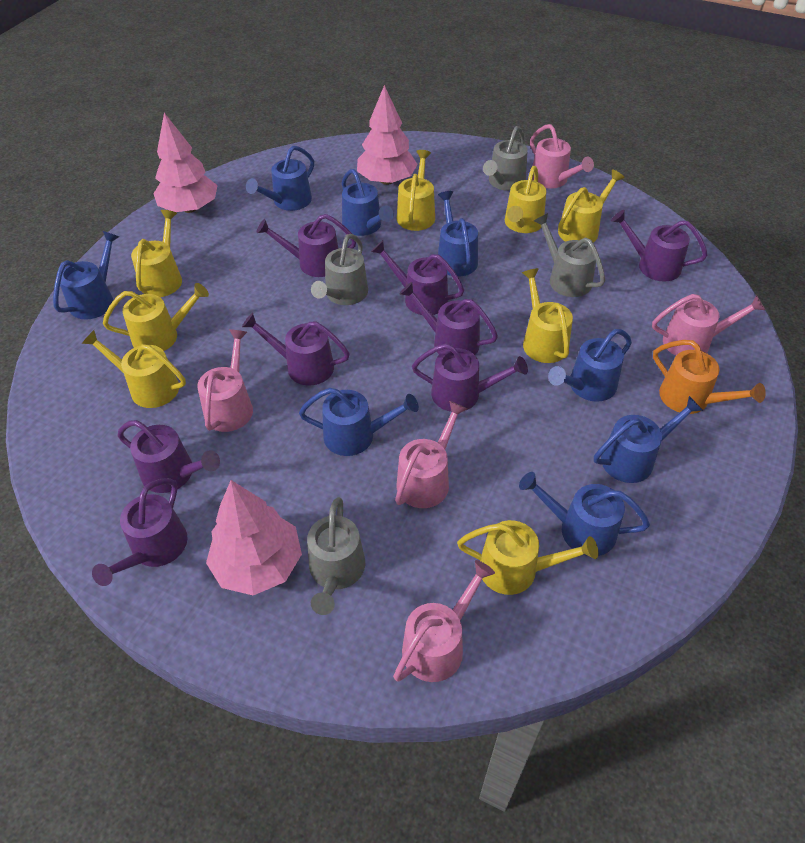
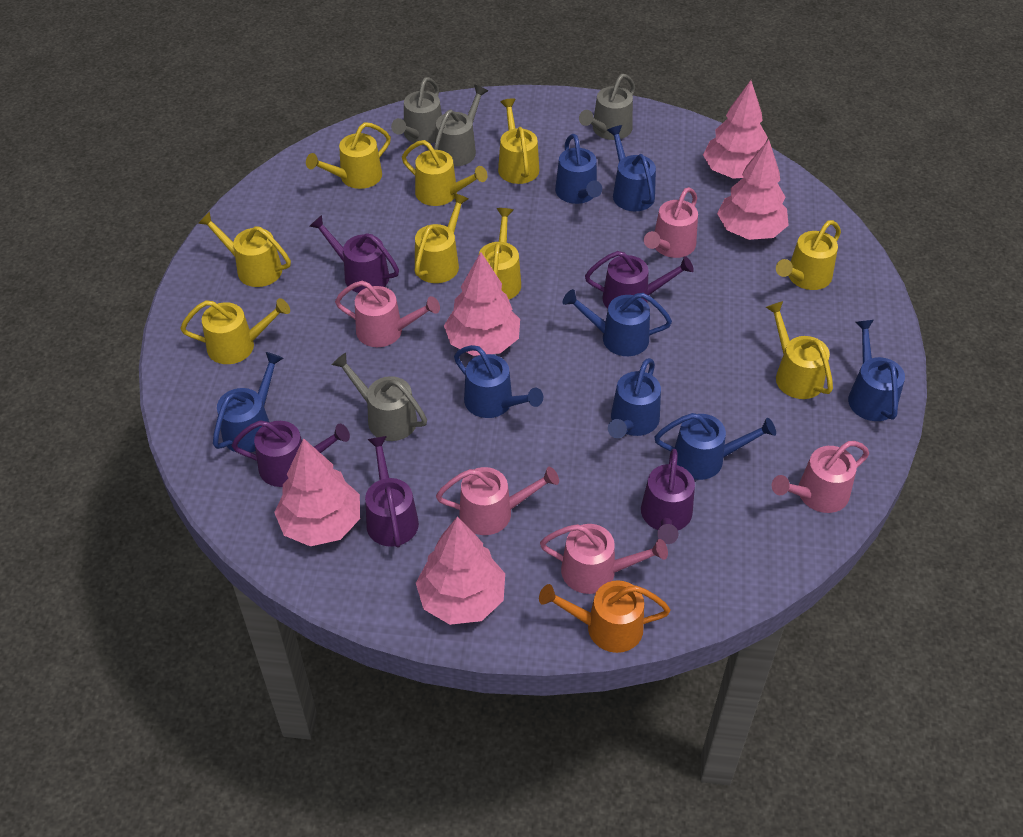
pink tree: [153,113,218,213] [206,480,302,595] [357,85,418,185] = 3 -> [274,438,360,546] [416,517,505,625] [444,252,520,356] [703,80,768,179] [717,139,789,240] = 5
purple watering can: [92,478,188,586] [117,420,220,493] [242,313,350,386] [257,214,356,277] [371,240,464,315] [399,282,498,355] [412,343,528,412] [611,210,707,282] = 8 -> [232,420,350,487] [309,215,399,293] [365,436,419,548] [585,251,694,309] [641,449,695,544] = 5
yellow watering can: [82,330,186,408] [103,283,209,351] [131,210,182,297] [397,150,435,231] [457,520,598,595] [505,166,546,233] [522,268,573,363] [558,169,625,242] = 8 -> [180,298,290,364] [198,211,291,287] [306,122,391,189] [402,140,488,206] [414,193,469,283] [479,208,521,299] [498,98,539,184] [766,301,833,399] [776,220,841,290] = 9

